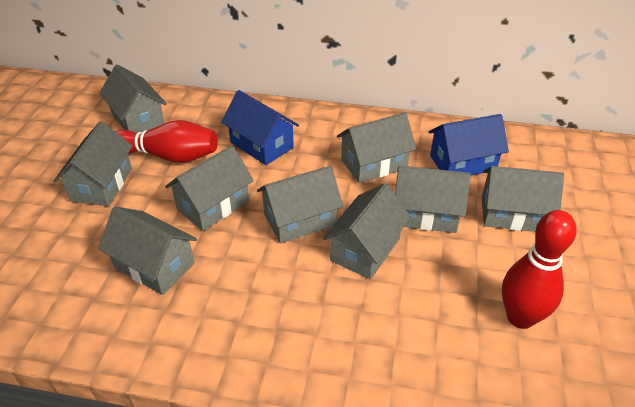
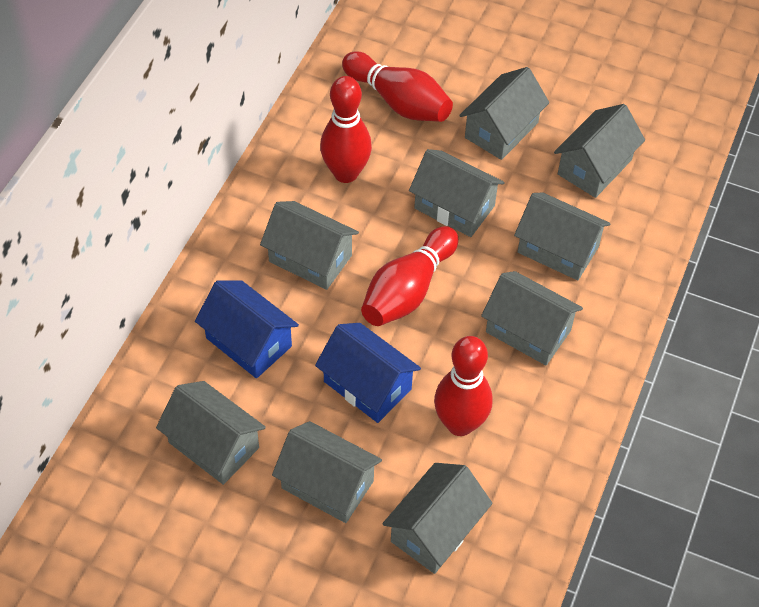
red bowling pin: [115,120,218,163] [502,210,577,329] = 2 -> [320,76,372,183] [342,51,453,122] [361,226,458,326] [434,336,493,436] = 4

